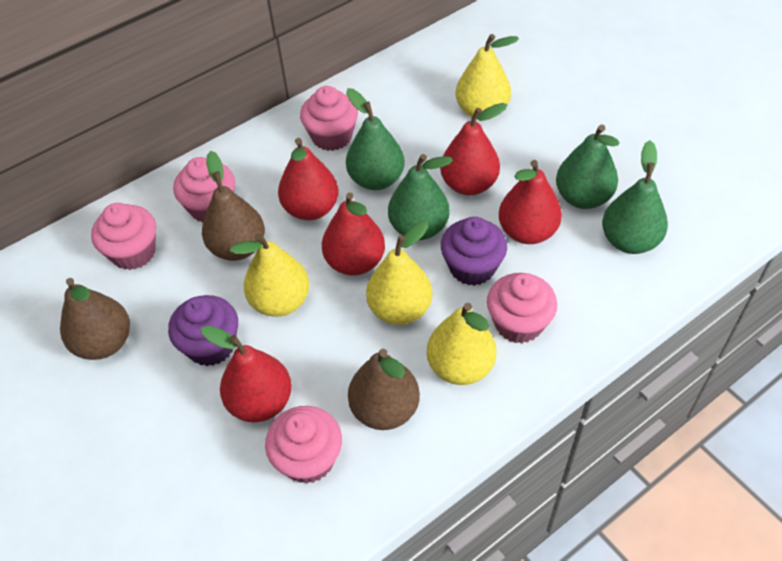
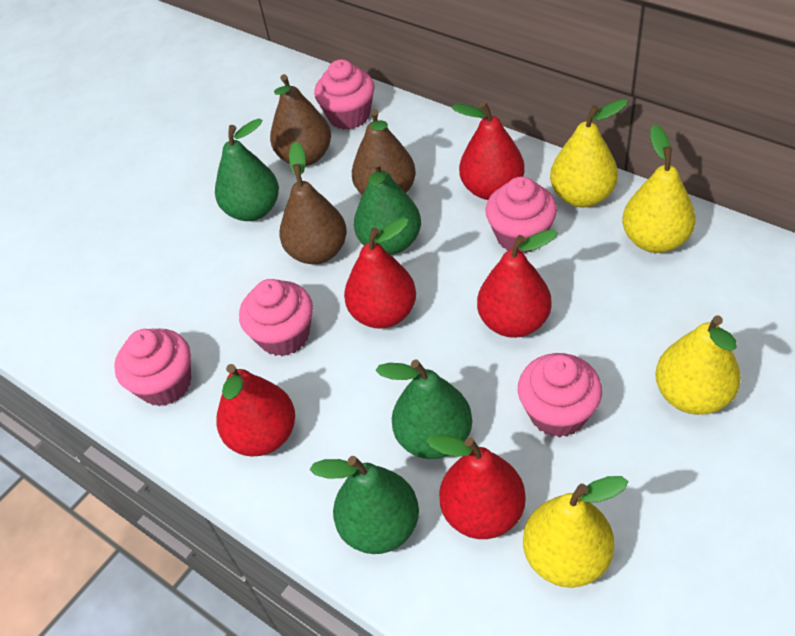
purple cupcake: [168,295,238,366] [441,217,507,286] = 2 -> none = 0

